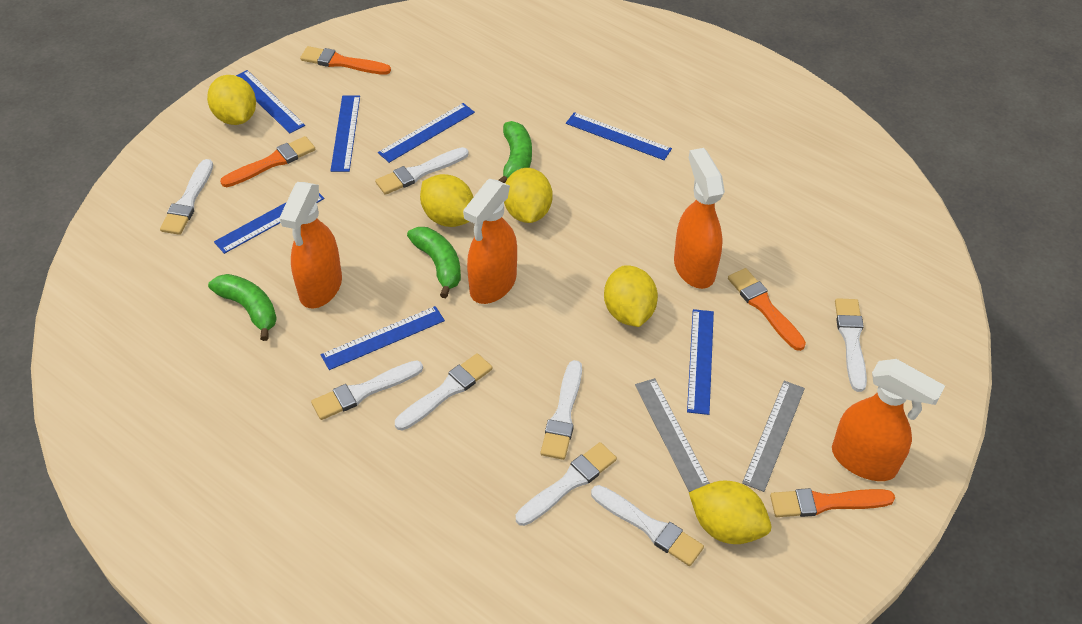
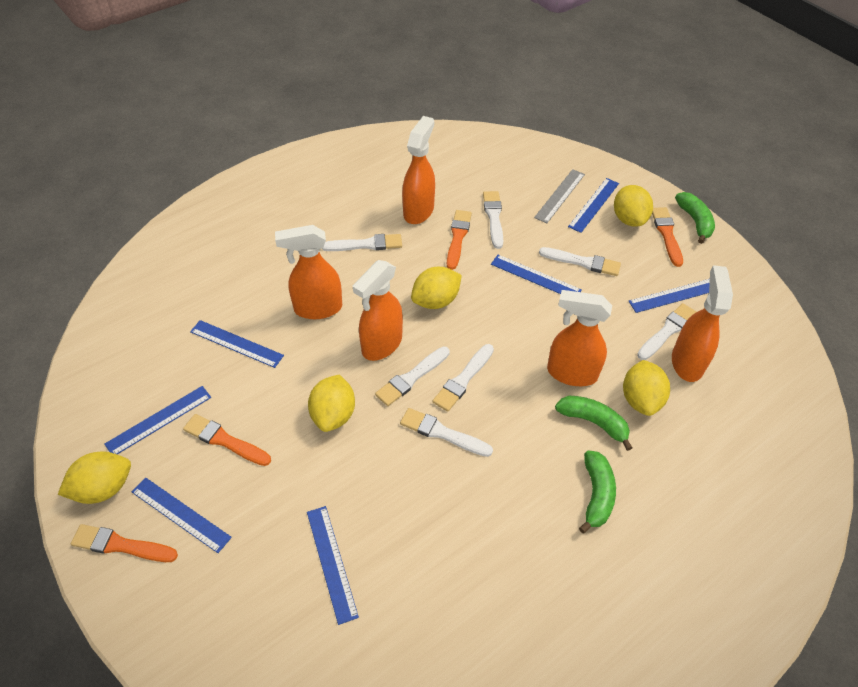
grey ruler: [635,378,710,492] [742,381,805,492] = 2 -> [534,169,585,223] = 1
orange spray bottle: [279,182,342,309] [463,179,517,304] [674,148,725,289] [832,359,945,481] = 4 -> [275,225,342,319] [353,260,403,361] [402,116,435,224] [547,290,612,386] [672,265,733,382] = 5
white brush: [160,159,213,235] [311,360,423,420] [375,147,469,195] [395,353,493,430] [516,442,617,526] [541,360,582,460] [591,485,704,566] [835,298,867,392] = 8 -> [322,234,402,251] [375,347,450,406] [400,408,493,457] [432,344,494,412] [483,191,503,249] [539,247,621,276] [637,303,696,360] = 7

